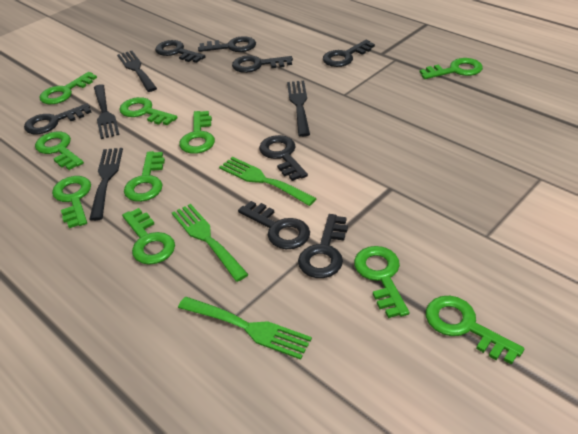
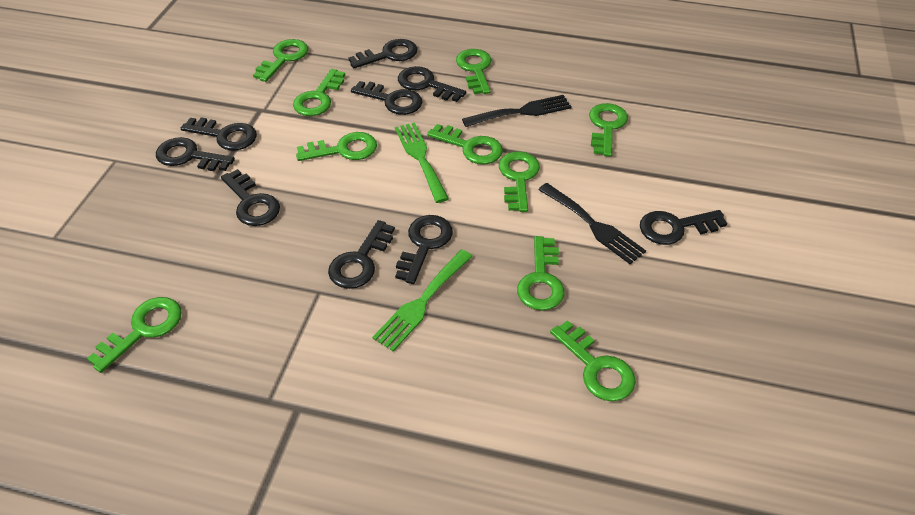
black fork: [89,148,123,221] [94,84,119,139] [117,51,157,92] [287,81,310,137] = 4 -> [462,95,572,127] [538,183,646,264] = 2
black key: [24,104,91,134] [155,40,205,63] [198,36,256,52] [232,55,293,73] [238,201,310,249] [259,135,308,181] [298,214,348,278] [323,40,375,67] = 8 -> [156,137,235,171] [181,117,257,151] [221,169,280,226] [328,220,395,289] [348,39,417,68] [351,81,422,115] [395,215,453,284] [398,66,466,102] [640,210,727,245] = 9
green fork: [172,204,249,282] [178,297,312,360] [219,157,317,206] = 3 -> [372,249,473,352] [395,122,449,203] = 2

